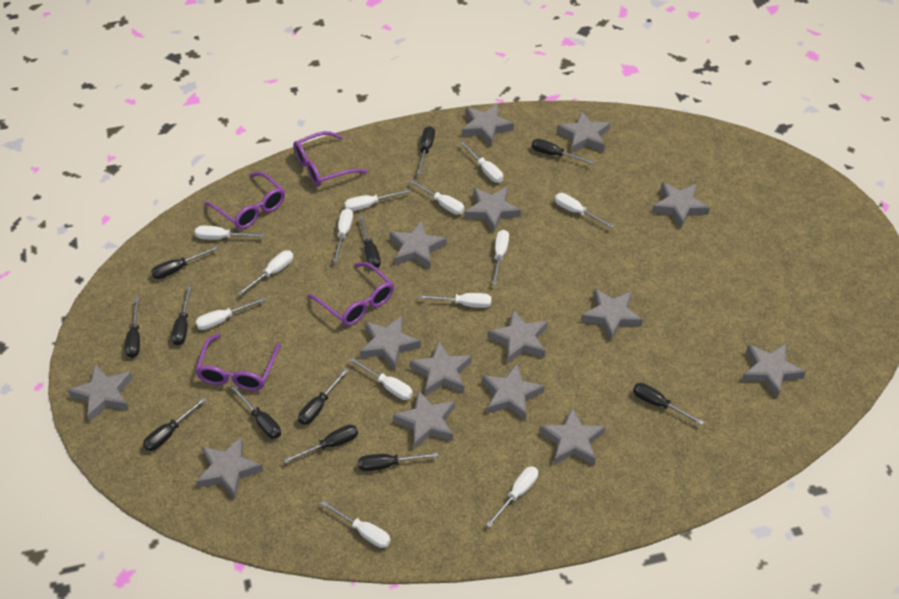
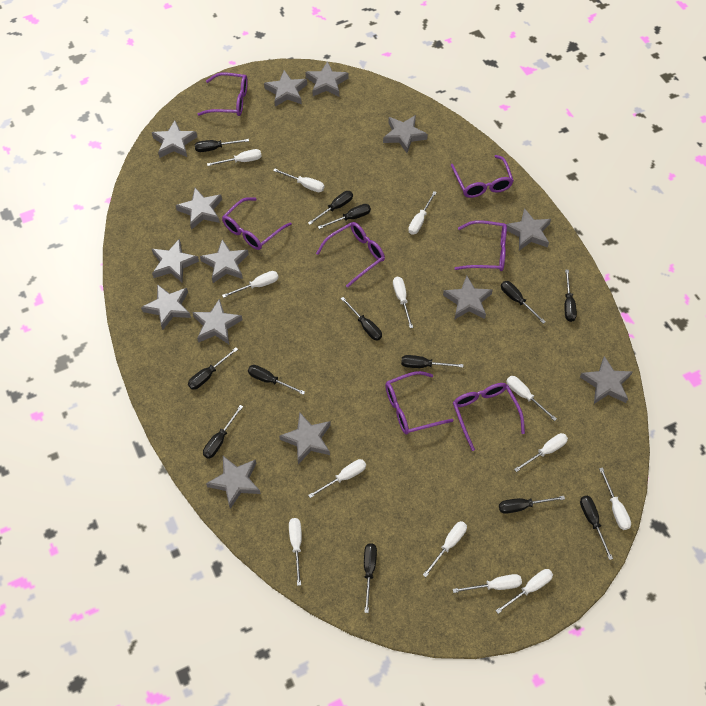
black screwdriver: [125,298,140,358] [143,397,206,451] [151,246,218,279] [171,286,192,346] [231,386,281,439] [284,425,358,463] [298,368,348,425] [358,452,438,471] [359,216,381,268] [417,126,435,174] [532,139,594,164] [633,383,704,425] = 12 -> [188,347,238,390] [195,139,249,152] [203,405,243,459] [248,365,305,395] [308,191,353,225] [318,204,371,229] [340,297,382,340] [364,543,377,613] [401,355,463,368] [499,496,565,514] [501,281,546,324] [564,270,577,322] [580,496,613,560] = 13
grey star: [68,364,133,421] [196,436,263,499] [360,316,421,370] [390,220,447,269] [393,390,455,449] [410,341,472,396] [462,104,514,146] [464,187,521,232] [482,364,545,420] [488,310,548,363] [540,408,606,465] [557,111,610,153] [581,289,643,341] [652,182,710,228] [742,343,806,398] = 15 -> [141,284,191,330] [152,120,197,158] [152,238,199,283] [176,188,222,230] [192,298,243,344] [200,239,249,283] [206,456,261,509] [264,70,307,107] [279,412,331,464] [305,61,348,97] [383,115,428,153] [443,276,493,320] [506,208,551,251] [580,356,633,404] = 14
purple glasses: [195,333,281,391] [205,172,285,229] [293,131,368,187] [308,262,394,326] = 4 -> [197,72,248,116] [222,197,292,250] [316,222,385,288] [385,371,453,434] [451,155,514,198] [453,383,525,451] [454,220,507,271] = 7

